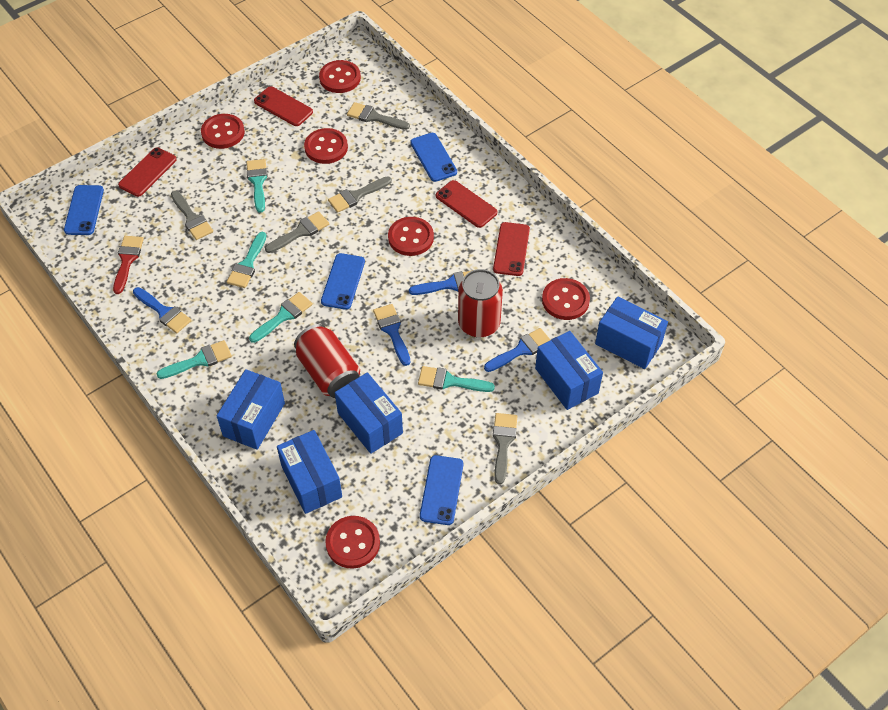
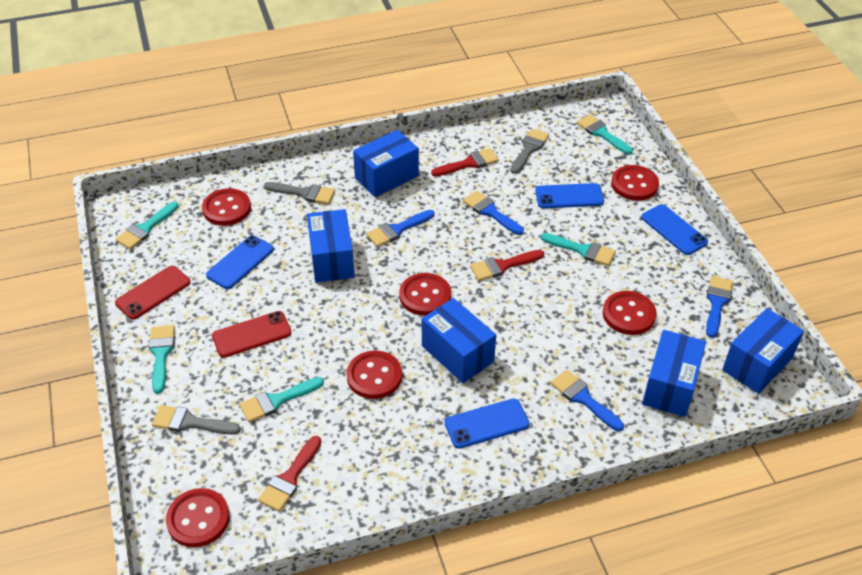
grey brush: [171,191,213,240] [265,211,329,253] [328,176,392,213] [347,102,410,130] [493,413,517,484] = 5 -> [152,405,241,435] [264,182,335,204] [510,129,549,174] = 3
red brush: [113,236,144,294] = 1 -> [258,436,322,512] [431,148,499,176] [470,250,544,281] = 3
red can: [294,324,360,398] [458,269,503,338] = 2 -> none = 0
red phone: [118,147,177,197] [254,86,313,126] [436,180,497,228] [493,222,530,276] = 4 -> [115,266,190,320] [212,311,292,358] = 2

